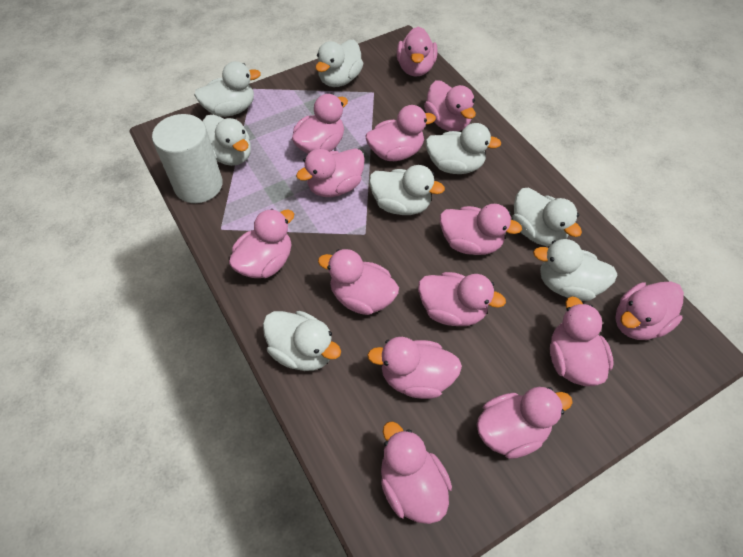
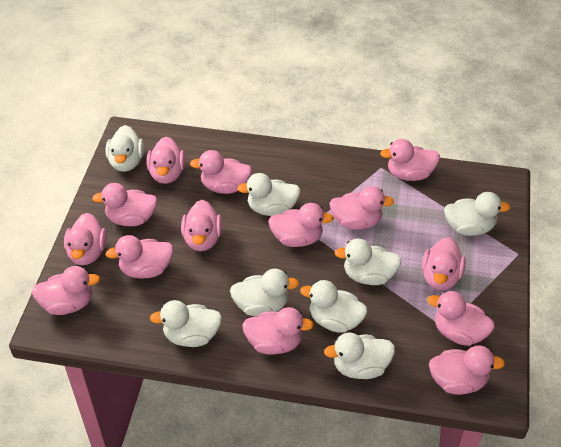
white cylinder: [152,114,223,203] = 1 -> none = 0

